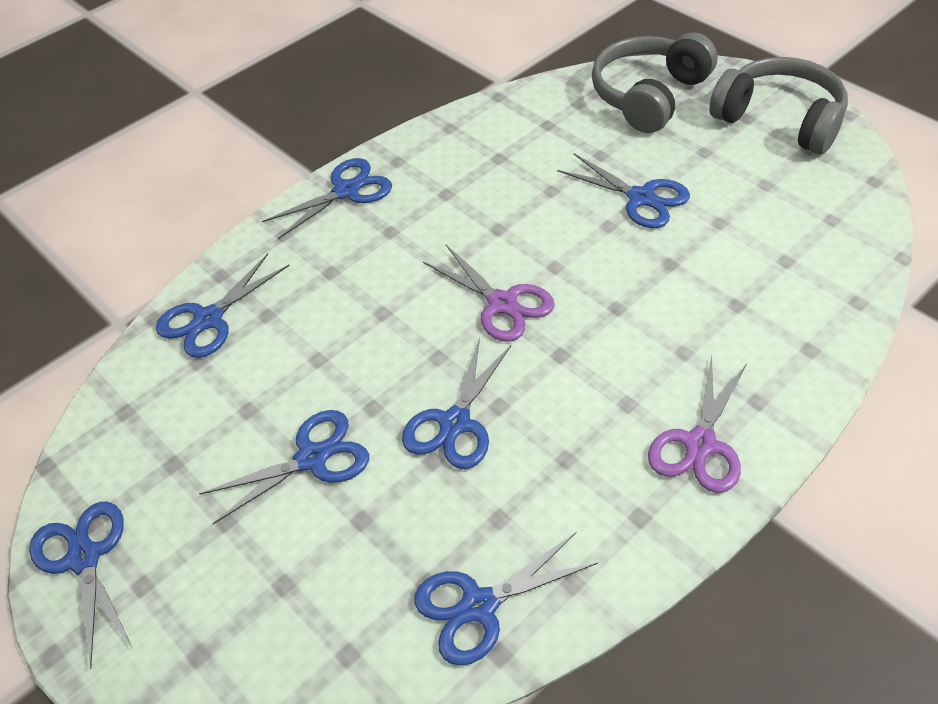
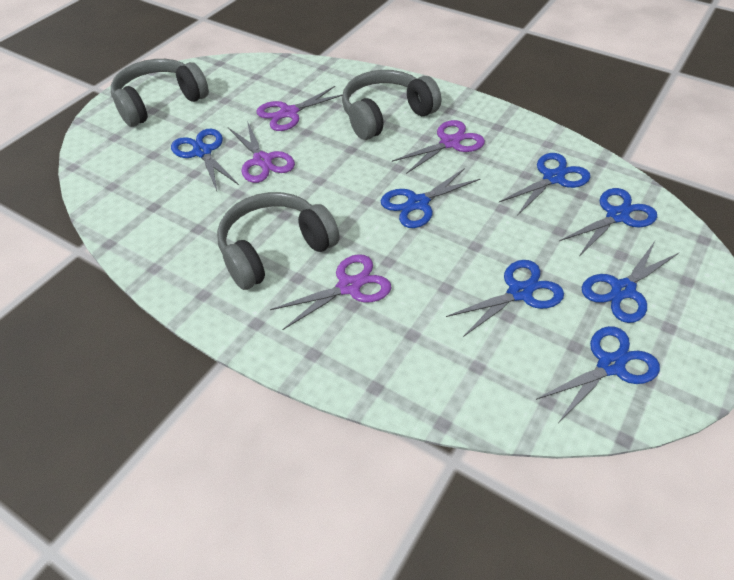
grey headphones: [592,32,718,133] [709,57,848,154] = 2 -> [111,59,209,127] [217,192,340,290] [342,70,441,140] = 3
purple scissors: [423,245,555,342] [648,355,747,493] = 2 -> [228,121,295,183] [257,86,343,131] [270,254,391,330] [392,120,485,174] = 4

